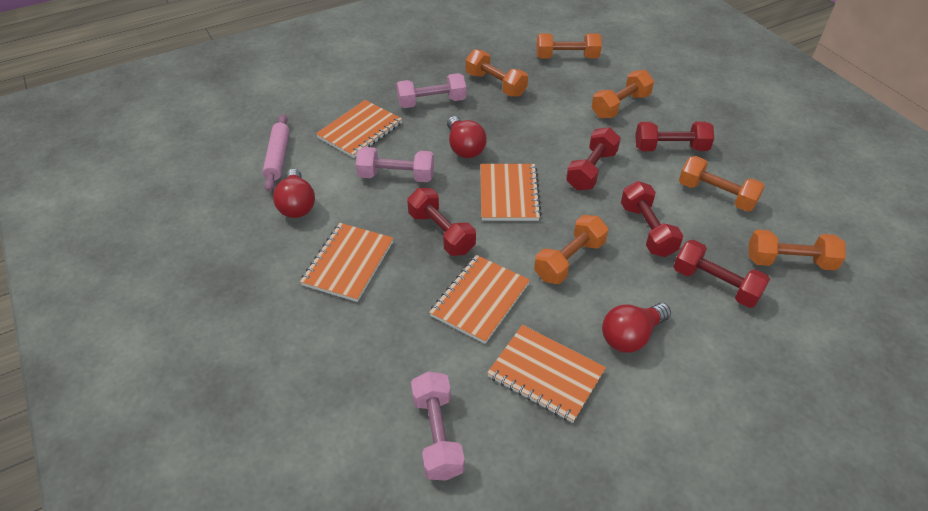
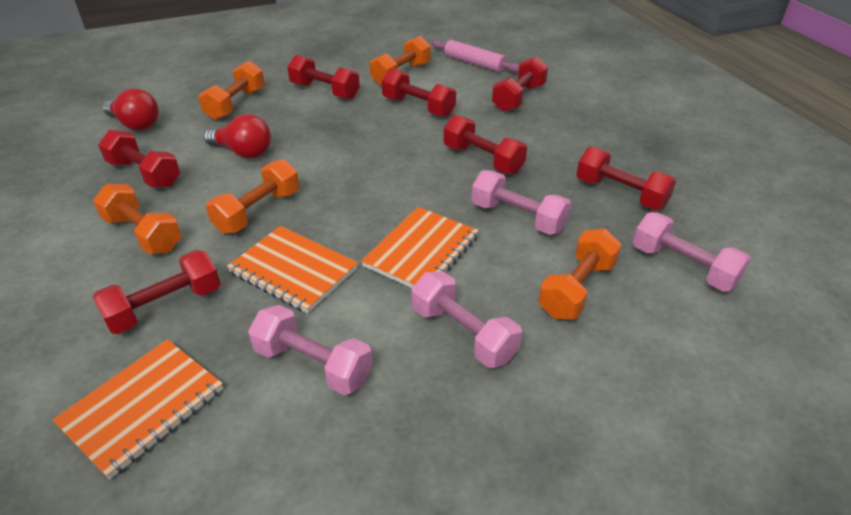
orange dumbbell: [466,49,528,97] [534,215,608,284] [537,33,602,58] [591,70,654,118] [679,156,765,212] [749,230,846,270] = 6 -> [93,184,182,254] [199,61,265,120] [206,159,300,234] [370,36,431,86] [538,229,622,319] = 5
orange notebook: [300,223,393,302] [316,100,402,158] [429,255,530,344] [481,164,542,221] [487,325,606,423] = 5 -> [53,339,223,479] [227,226,358,313] [361,207,479,288] = 3
pink dumbbell: [356,147,434,182] [396,73,466,108] [411,371,465,481] = 3 -> [248,305,373,395] [412,271,522,368] [471,170,571,235] [633,212,751,292] = 4
red dumbbell: [407,188,476,256] [566,127,621,190] [621,181,683,257] [635,122,714,151] [673,240,770,308] = 5 -> [93,250,221,334] [98,130,180,188] [287,55,360,99] [382,69,456,117] [444,115,527,174] [492,56,548,112] [576,147,676,210] = 7
red light bulb: [273,169,315,218] [447,116,487,158] [602,303,671,353] = 3 -> [103,88,159,130] [204,114,271,158] = 2

